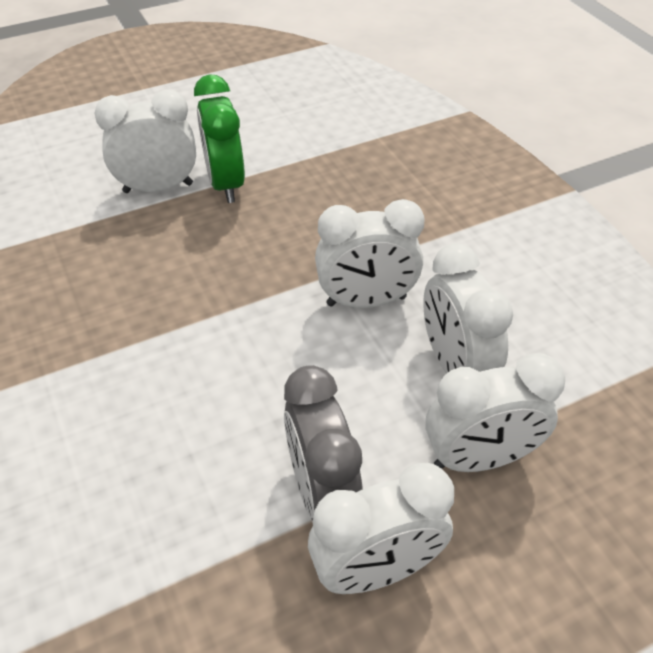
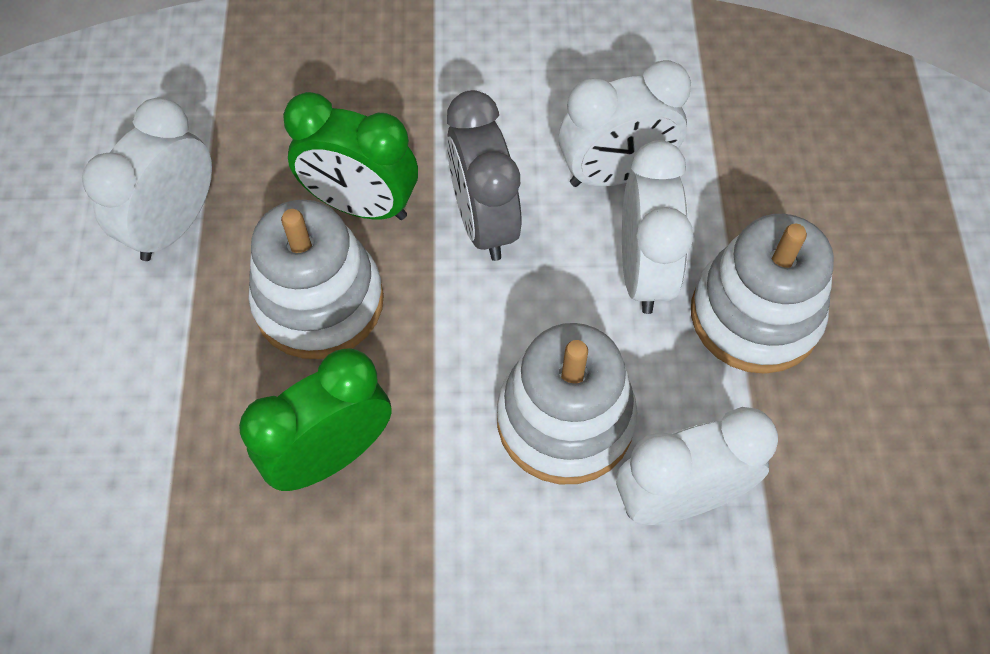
green clock: [194,74,245,203] = 1 -> [239,348,391,491] [283,92,418,220] = 2
white clock: [94,89,196,193] [308,463,454,594] [315,199,425,308] [423,243,513,374] [425,353,565,472] = 5 -> [82,97,212,261] [559,60,691,187] [616,407,778,525] [622,140,694,314] = 4
white stacking toy: none = 0 -> [249,200,384,359] [497,323,637,484] [691,214,834,374] = 3

